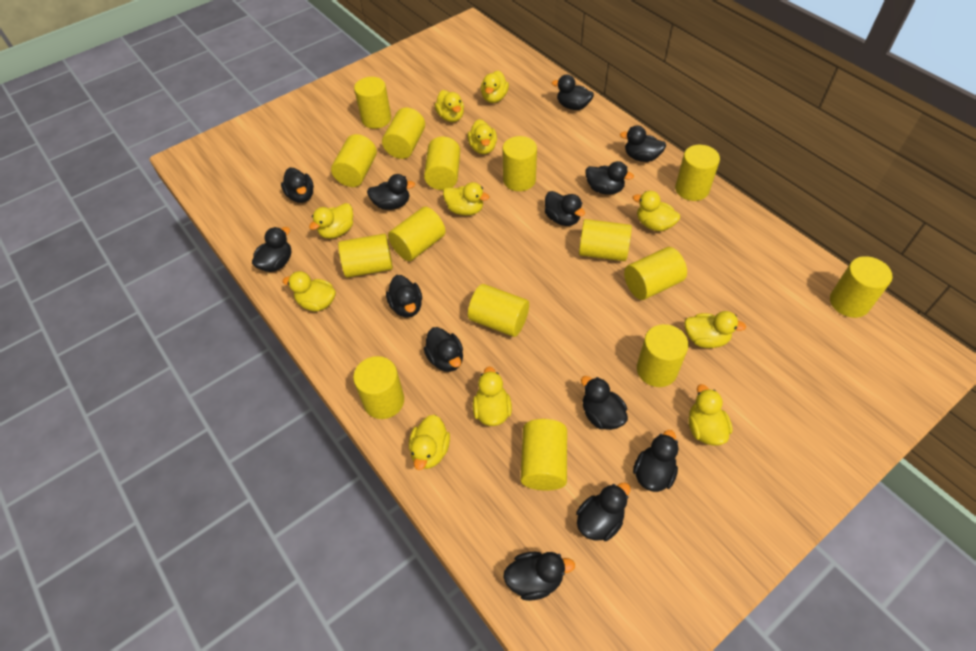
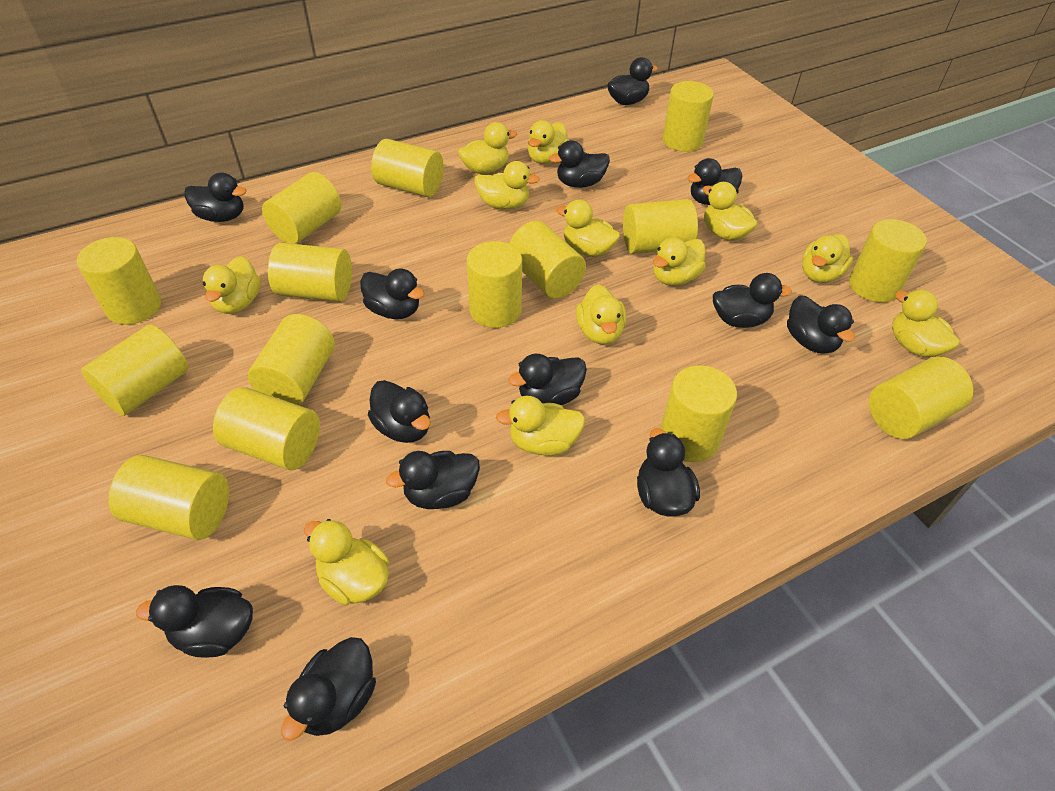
yellow duck: [283,271,336,311] [309,203,353,239] [409,415,450,470] [434,90,464,122] [443,182,489,216] [467,119,497,154] [473,367,512,426] [481,70,509,103] [633,191,680,231] [684,311,746,348] [688,384,733,446] = 11 -> [203,256,261,314] [304,519,389,605] [458,122,517,174] [474,161,540,209] [496,396,585,456] [528,120,569,164] [556,199,620,257] [576,284,626,344] [653,237,706,286] [703,182,758,241] [802,234,853,283] [892,290,960,357] = 12

